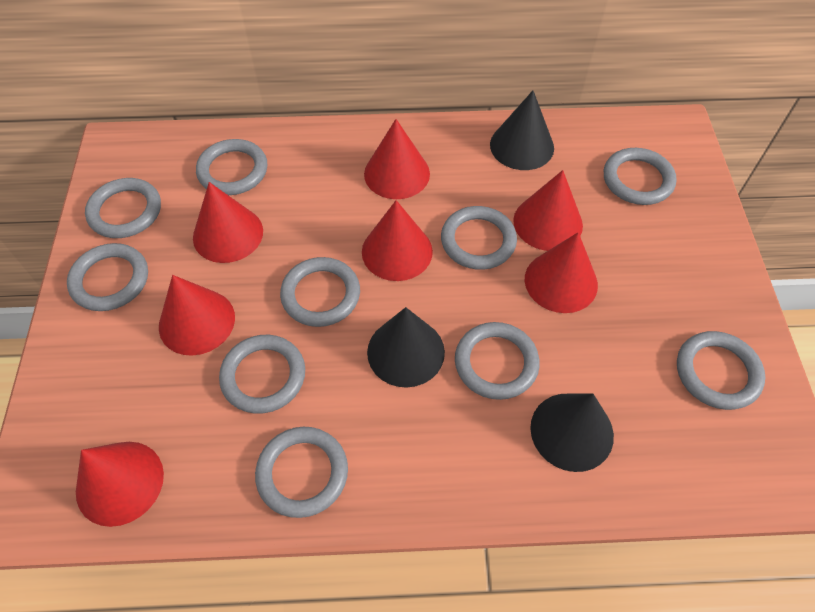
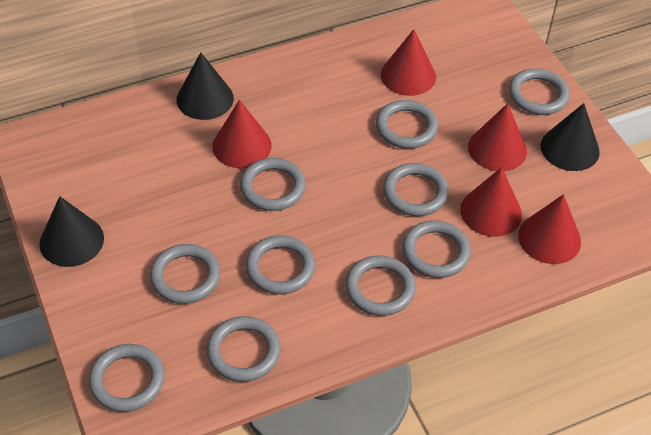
red cone: [76,442,164,527] [159,275,235,356] [193,182,263,263] [362,200,433,281] [364,119,430,199] [513,170,583,251] [525,232,598,313] = 7 -> [212,100,272,168] [381,29,436,96] [460,167,522,237] [468,103,527,171] [518,194,581,264] = 5

